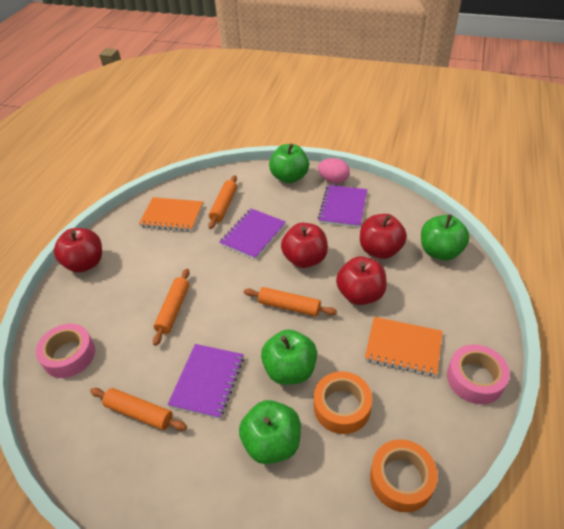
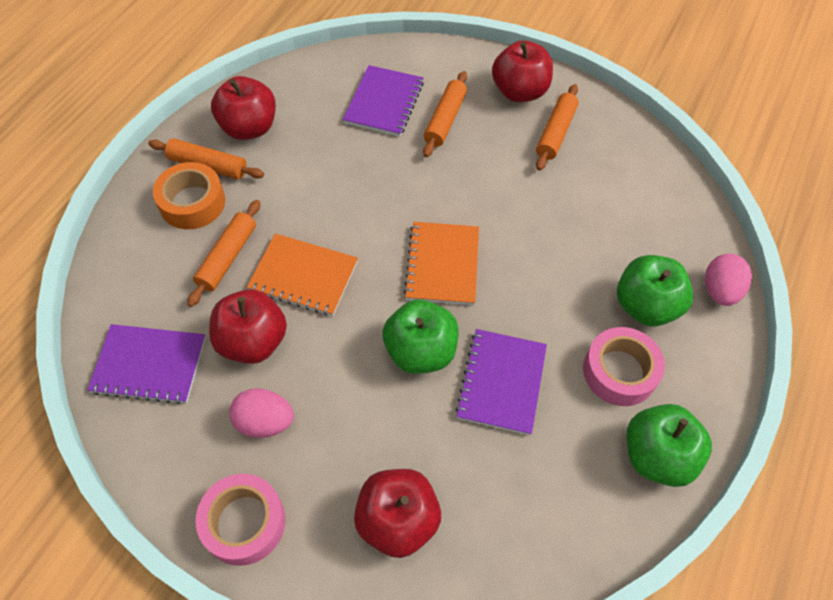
green apple: [239,400,301,464] [261,329,317,385] [269,144,309,184] [421,214,469,260] = 4 -> [383,299,459,374] [617,255,694,327] [626,404,712,487] = 3
orange tape: [314,371,372,434] [370,439,438,512] = 2 -> [153,162,225,229] = 1
pink egg: [318,158,350,184] = 1 -> [229,388,294,438] [705,254,752,306] = 2

